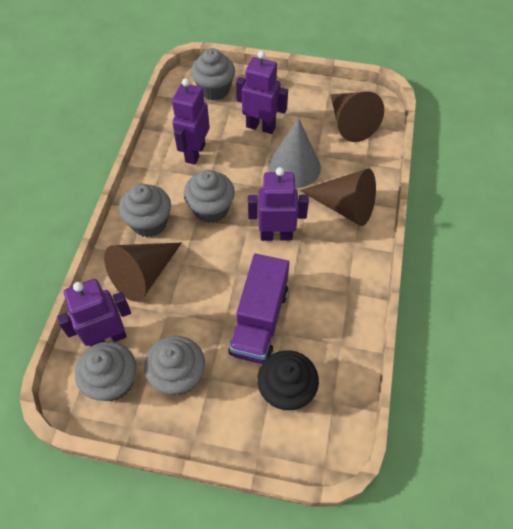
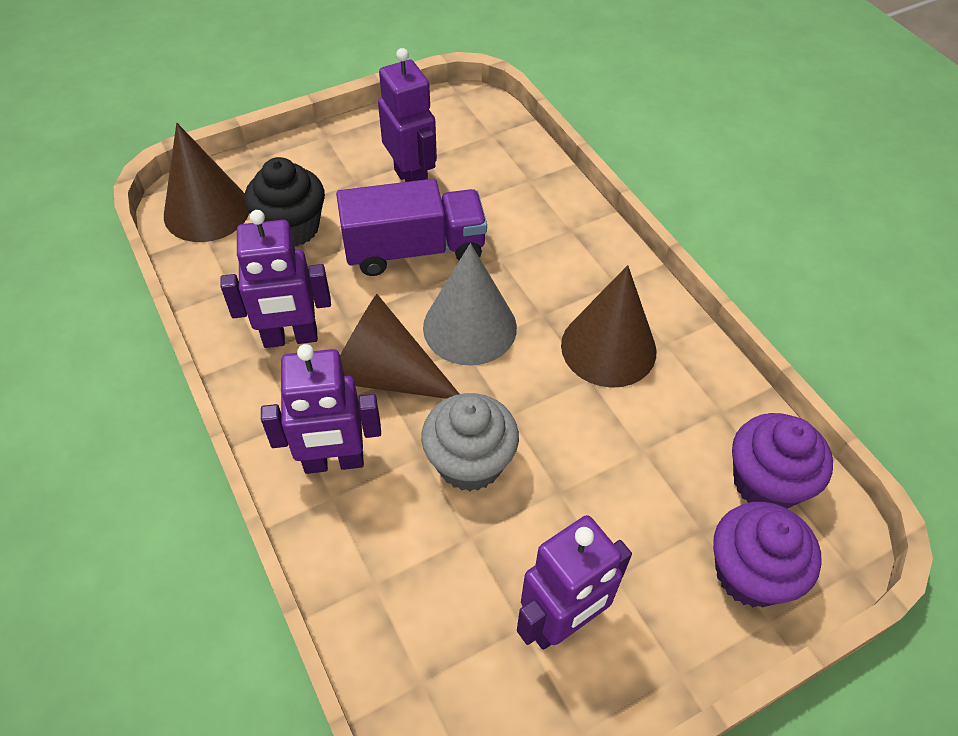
grey cupcake: [75,342,136,401] [119,184,171,237] [144,336,205,395] [184,170,235,223] [191,48,235,101] = 5 -> [421,393,519,491] = 1
purple cupcake: none = 0 -> [713,502,822,607] [732,413,833,509] = 2

